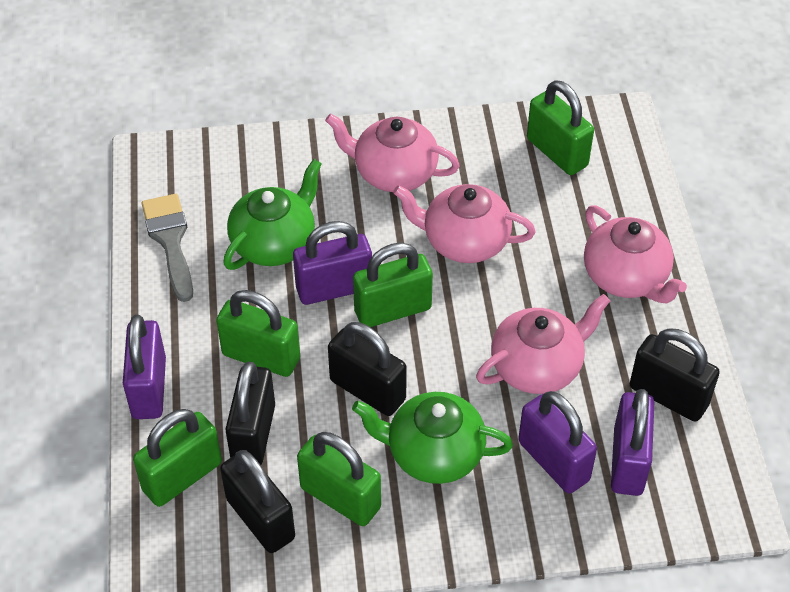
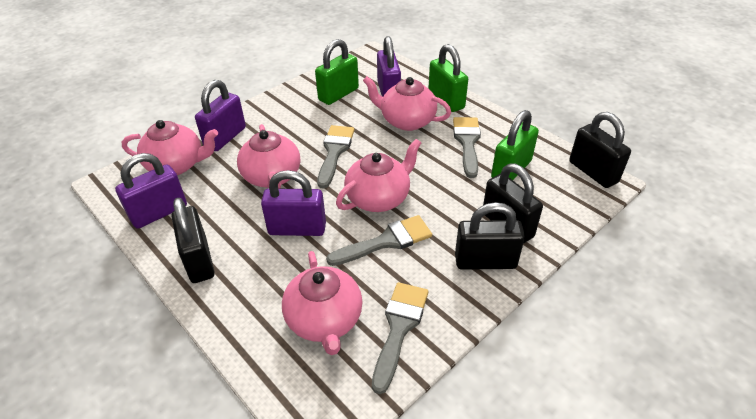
green padlock: [133,409,222,507] [216,290,300,377] [297,432,381,526] [353,243,433,327] [527,80,594,175] = 5 -> [315,39,359,105] [428,44,468,112] [491,110,539,180] = 3
green teapot: [223,159,322,270] [352,392,513,484] = 2 -> none = 0
grey brush: [142,194,193,302] = 1 -> [317,125,355,188] [326,215,432,266] [372,282,428,394] [453,117,481,178] = 4
pink teapot: [325,113,460,192] [393,184,536,263] [476,294,610,394] [584,205,687,304] = 4 -> [122,120,218,175] [237,124,300,189] [282,251,363,355] [336,139,421,212] [363,76,451,131] = 5

